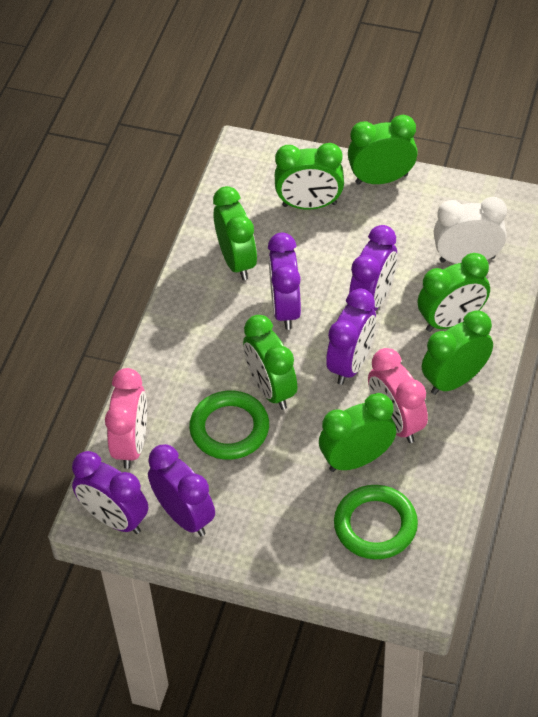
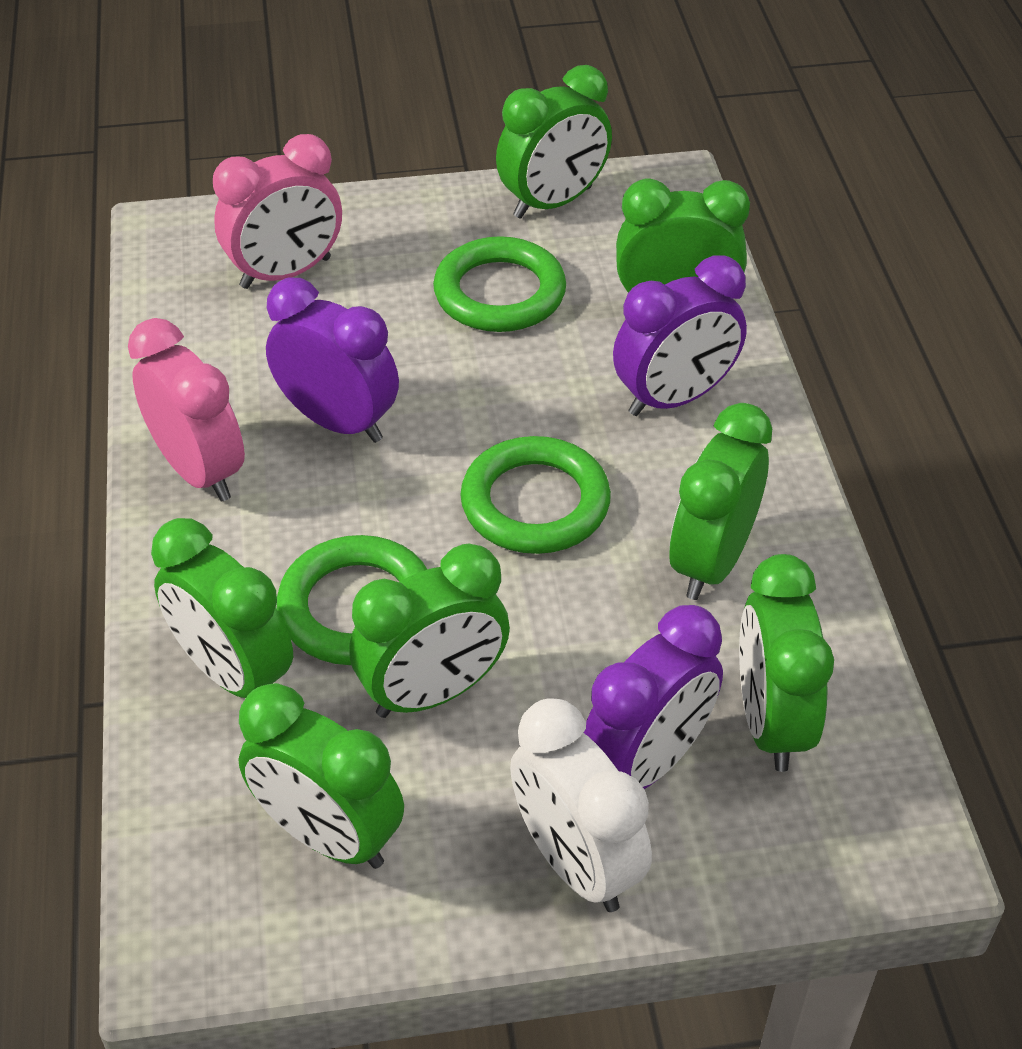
green ring: [189,391,269,460] [334,485,418,559] = 2 -> [277,535,427,665] [433,236,566,332] [460,436,611,554] = 3
purple clock: [72,451,148,534] [148,444,215,536] [268,233,301,330] [326,288,376,385] [349,225,397,311] = 5 -> [266,278,399,443] [583,605,723,789] [613,255,747,416] = 3

